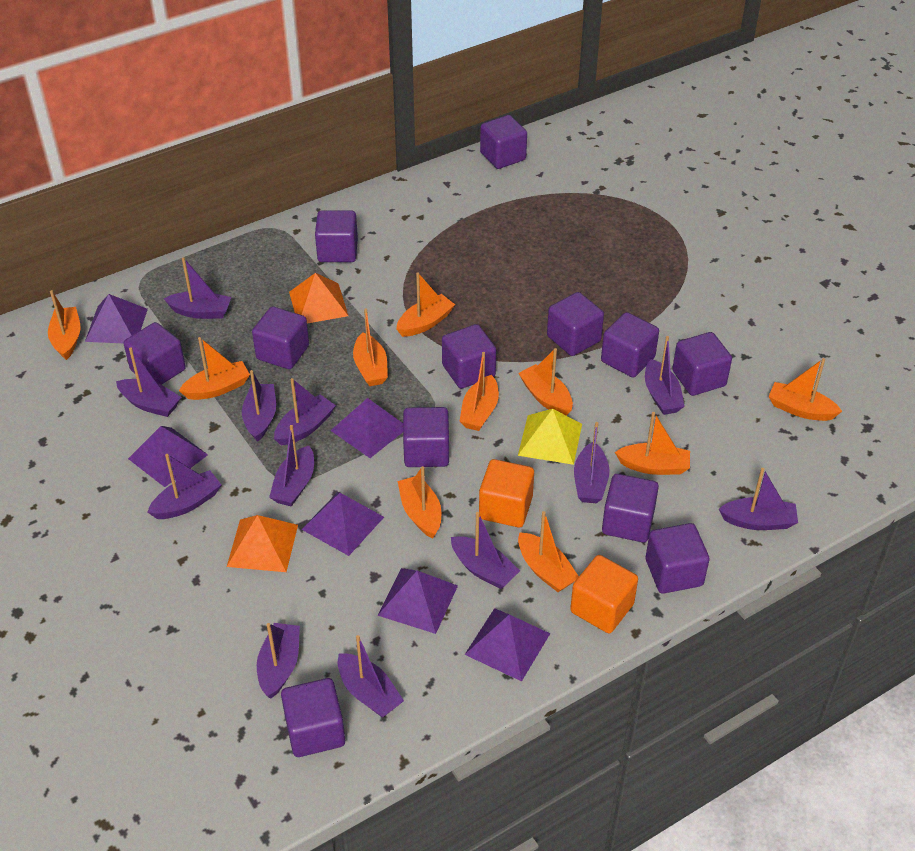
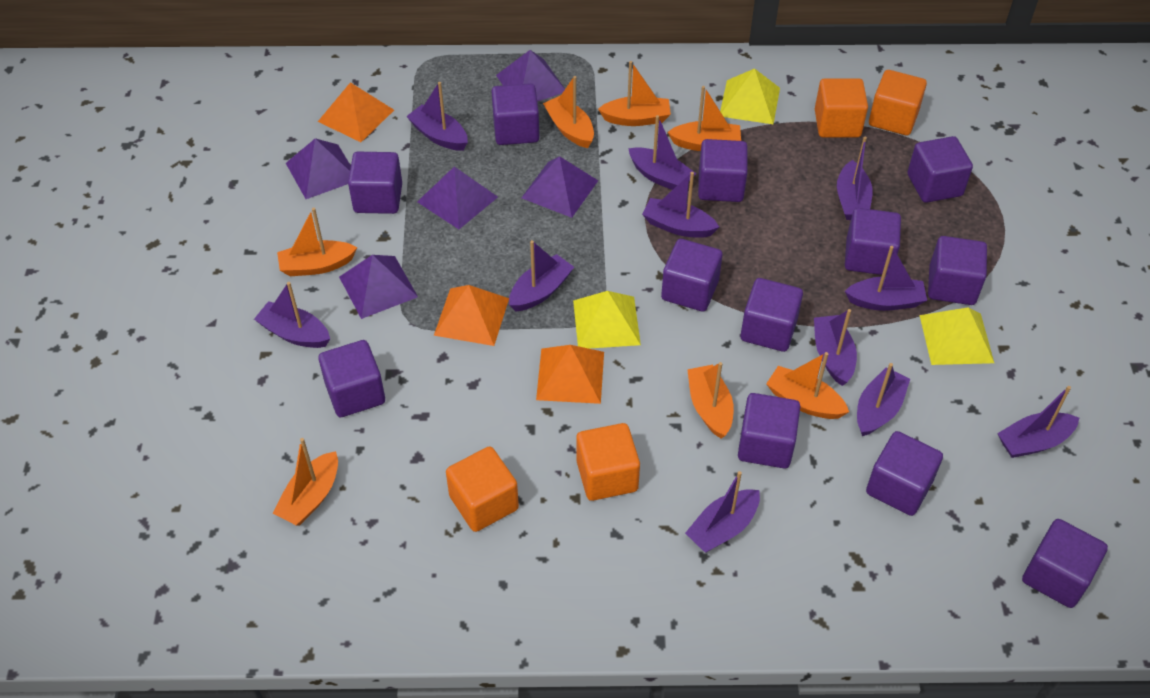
orange boat: [48,290,81,360] [179,337,250,400] [353,308,388,386] [396,272,455,337] [397,466,441,538] [459,352,499,431] [518,348,573,416] [518,511,579,592] [615,412,690,475] [768,358,842,421] = 10 -> [272,438,338,526] [277,208,357,276] [543,76,594,148] [598,61,671,126] [668,86,741,151] [687,362,734,439] [766,352,849,419] = 7
orange cube: [479,459,534,527] [570,555,638,633] = 2 -> [446,446,519,532] [576,423,640,501] [815,78,868,138] [869,70,927,136] = 4
orange pyramid: [227,515,298,572] [289,273,348,323] = 2 -> [318,82,394,142] [434,285,509,346] [536,345,604,404] = 3
purple boat: [116,347,181,417] [148,454,221,519] [164,257,231,319] [242,370,276,442] [257,623,300,698] [269,425,314,507] [274,378,336,445] [337,635,404,718] [451,512,520,589] [574,422,610,503] [645,336,685,415] [719,468,798,530] = 12 -> [254,282,330,348] [406,82,468,151] [509,240,574,311] [628,115,696,190] [642,172,719,238] [685,471,760,553] [814,309,857,386] [837,137,873,220] [845,246,927,311] [857,363,910,436] [997,386,1079,458] = 11
purple pyramid: [85,294,148,343] [128,426,208,487] [301,492,384,556] [330,398,403,458] [377,568,458,634] [465,608,550,681] = 6 -> [286,138,351,199] [339,255,418,319] [417,167,498,229] [496,50,565,102] [521,156,598,218] = 5
yellow pyramid: [518,409,582,465] = 1 -> [573,291,641,349] [720,68,780,124] [920,307,994,365] = 3

